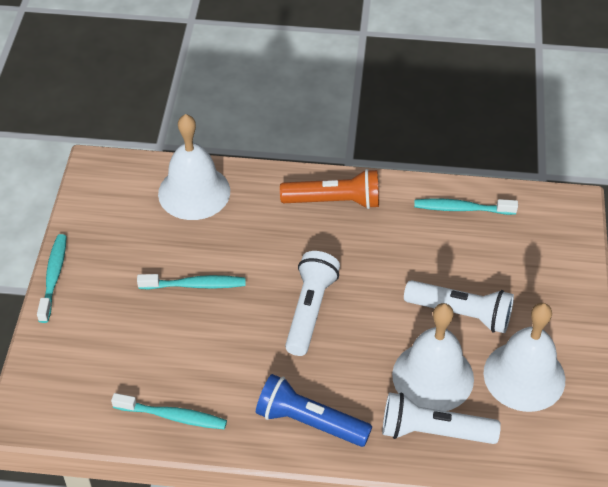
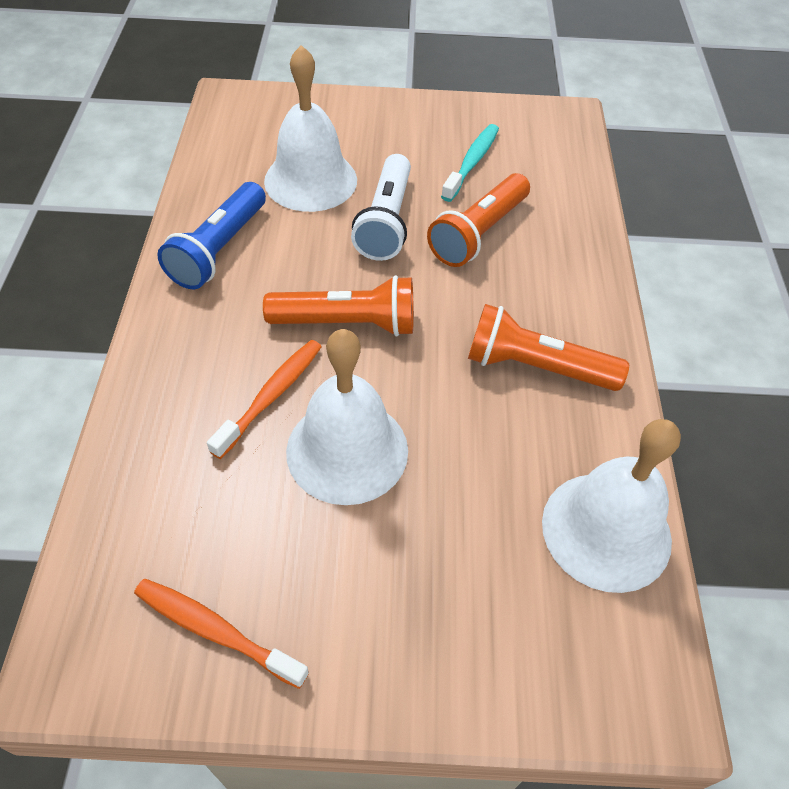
orange flashlight: [280,169,379,209] = 1 -> [263,275,414,337] [427,173,530,267] [468,304,629,391] = 3
orange toothbrush: none = 0 -> [134,579,309,689] [207,340,321,459] = 2
turquoise toothbrush: [37,234,67,323] [111,393,227,429] [137,274,246,290] [414,199,518,215] = 4 -> [441,124,499,202] = 1
white flashlight: [285,251,340,356] [382,392,501,444] [404,280,514,333] = 3 -> [351,154,411,261] = 1

